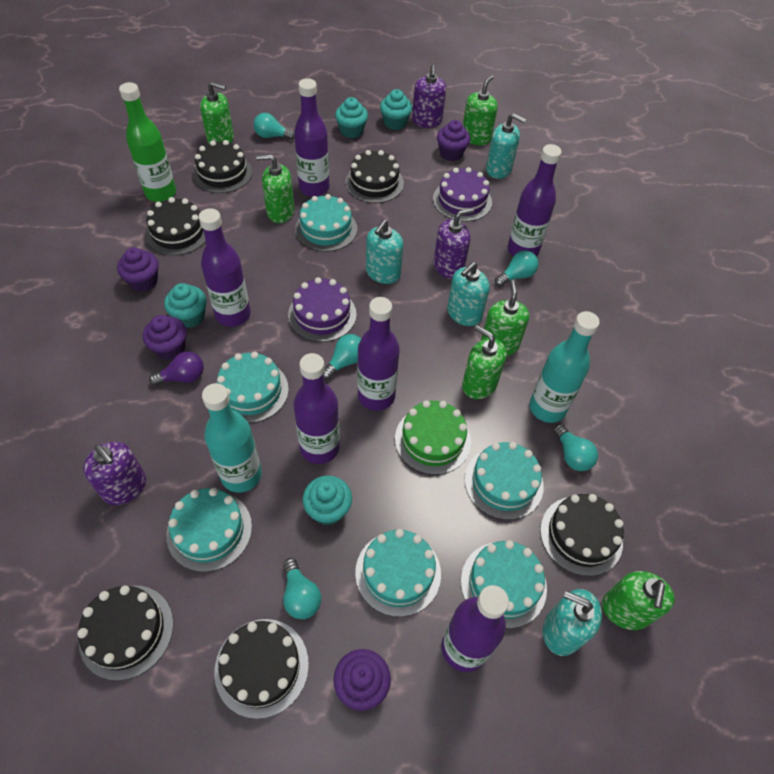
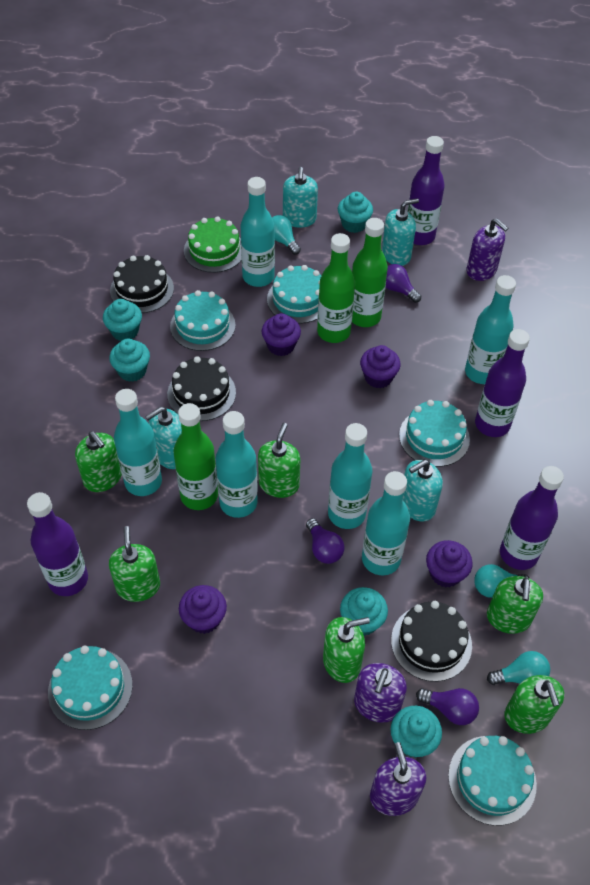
black cake: [77,585,173,681] [145,197,206,256] [193,140,252,193] [214,619,309,719] [345,150,404,203] [540,494,624,576] = 6 -> [110,255,174,313] [167,356,236,421] [391,601,472,682] = 3
green bottle: [119,82,176,202] = 1 -> [174,403,218,510] [317,233,355,343] [352,218,388,327] = 3
purple bottle: [199,208,251,327] [293,353,340,464] [294,78,330,196] [357,297,400,411] [442,585,509,672] [508,144,562,257] = 6 -> [27,492,88,596] [407,136,445,245] [475,329,530,437] [500,466,564,570] = 4
purple cake: [288,277,357,342] [433,167,492,222] = 2 -> none = 0
purple light bulb: [149,352,204,386] = 1 -> [306,518,345,564] [386,264,421,303] [416,688,479,725] = 3
turquoise bottle: [202,383,262,493] [529,311,600,423] = 2 -> [114,389,162,496] [215,411,258,518] [240,177,275,287] [328,423,372,529] [362,471,410,575] [465,275,516,384] = 6
turquoise cake: [166,488,252,572] [216,352,289,423] [295,194,357,252] [355,529,441,617] [461,540,547,629] [465,442,544,520] = 6 -> [48,645,133,730] [170,290,236,351] [267,265,321,324] [399,400,470,467] [448,736,537,826] = 5
turquoise cupcake: [164,283,207,328] [302,476,352,525] [335,97,368,138] [380,89,412,130] = 4 -> [103,299,142,341] [109,339,150,382] [338,192,373,233] [340,587,388,636] [391,706,442,758] = 5
turquoise light bulb: [253,113,295,140] [283,558,321,619] [323,334,361,379] [495,250,538,287] [554,424,598,471] = 5 -> [272,215,301,255] [474,564,530,598] [487,651,550,685] = 3

